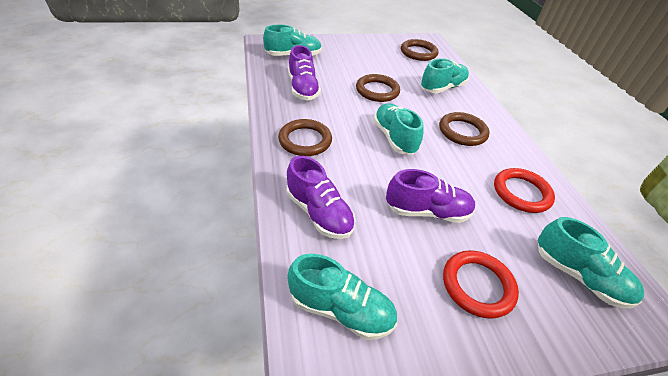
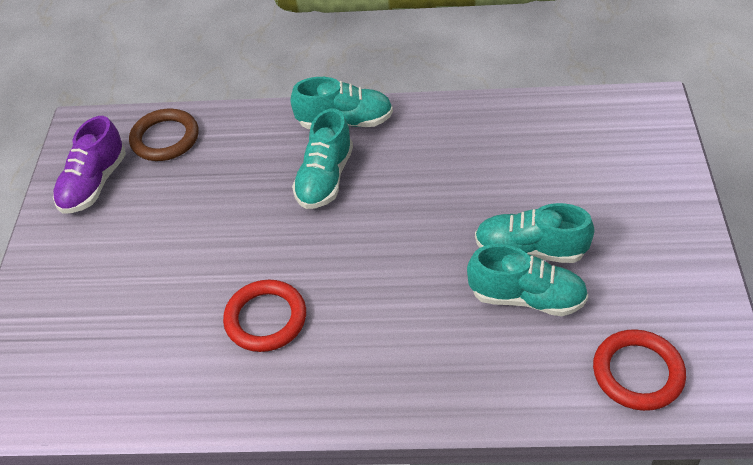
brown ring: [278,119,332,156] [356,74,400,102] [401,39,438,61] [439,112,490,146] = 4 -> [129,109,199,161] = 1
purple shoe: [287,156,355,239] [288,45,321,100] [386,169,476,223] = 3 -> [53,116,126,213] = 1
turquoise shoe: [263,25,322,56] [287,254,397,340] [373,103,424,155] [420,58,469,93] [538,217,644,308] = 5 -> [290,77,393,129] [292,108,353,209] [467,244,588,316] [475,203,594,263] = 4

